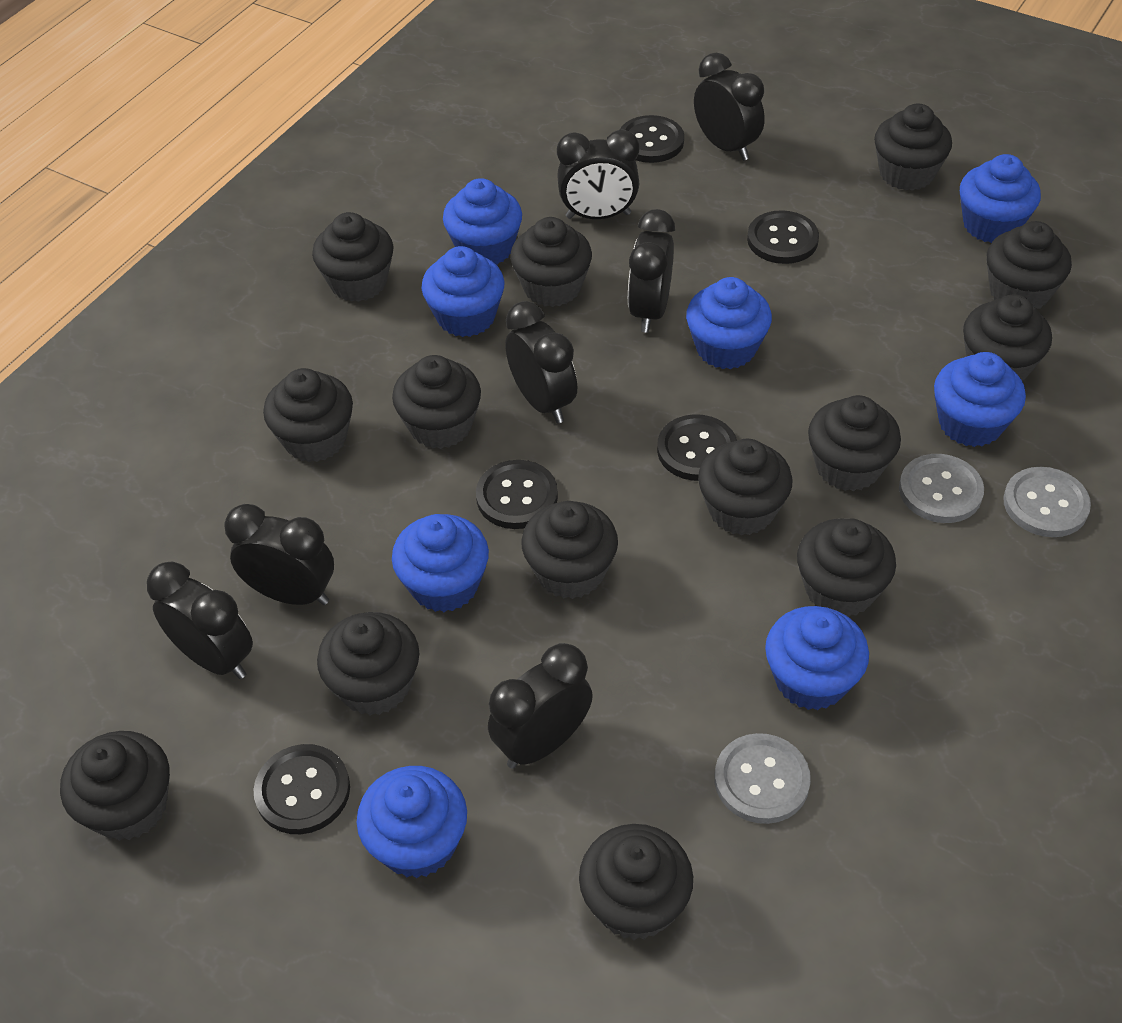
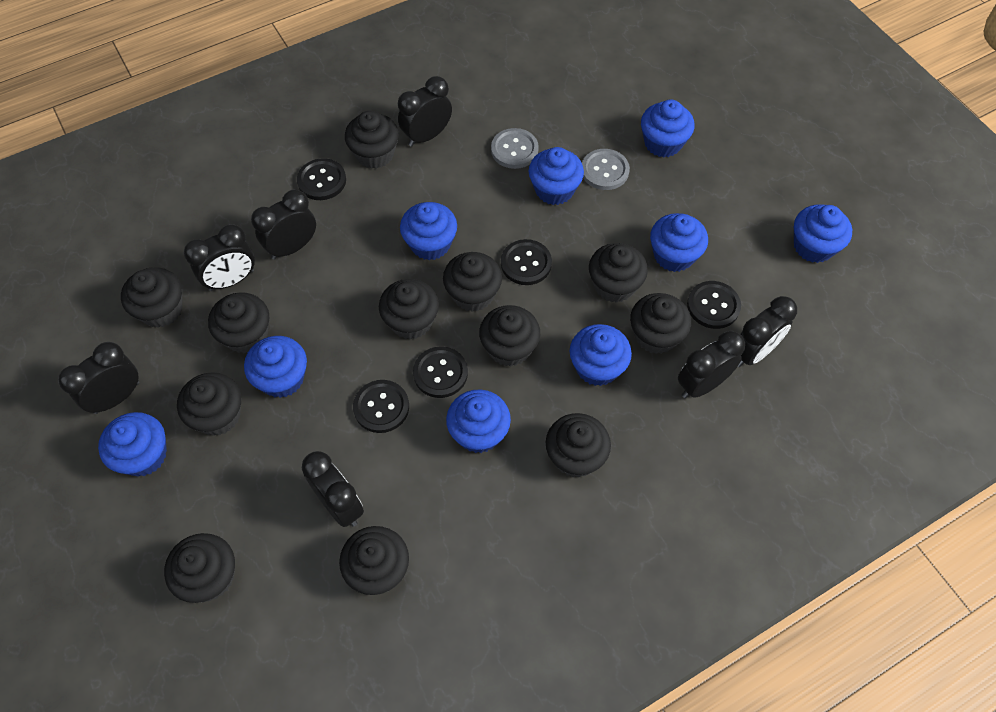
black cupcake: [60,731,170,841] [263,368,353,462] [312,212,394,302] [317,612,420,716] [392,355,481,449] [510,217,592,307] [521,501,618,599] [579,824,693,940] [698,439,792,536] [797,518,896,617] [808,395,901,491] [874,103,952,191] [963,294,1052,382] [987,221,1072,309] = 14 -> [121,267,183,328] [164,533,235,603] [177,372,242,436] [208,292,269,353] [339,526,409,595] [345,111,399,169] [379,279,439,340] [443,252,502,312] [479,305,540,367] [546,413,611,478] [589,243,648,303] [630,293,691,354] = 12
blue cupcake: [357,766,467,878] [392,514,489,612] [421,246,505,337] [443,178,522,265] [686,277,772,369] [765,606,869,710] [934,352,1026,447] [960,154,1041,243] = 8 -> [98,412,167,477] [244,336,307,398] [400,202,457,260] [446,389,511,453] [529,147,584,205] [570,324,632,386] [641,99,695,157] [650,213,708,272] [794,204,852,263] = 9
grey button: [714,733,811,824] [899,454,984,523] [1003,467,1091,537] = 3 -> [491,128,539,169] [582,149,630,190] = 2

